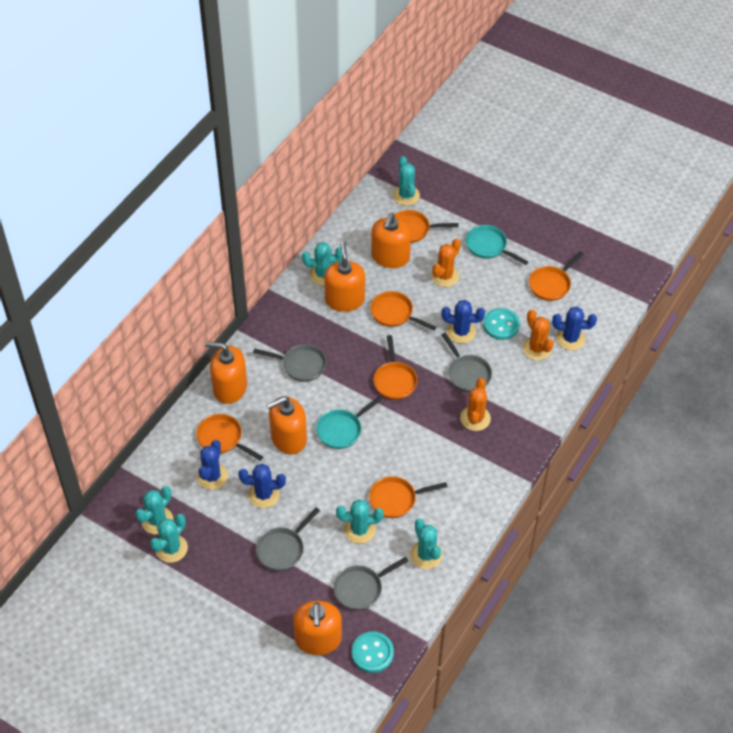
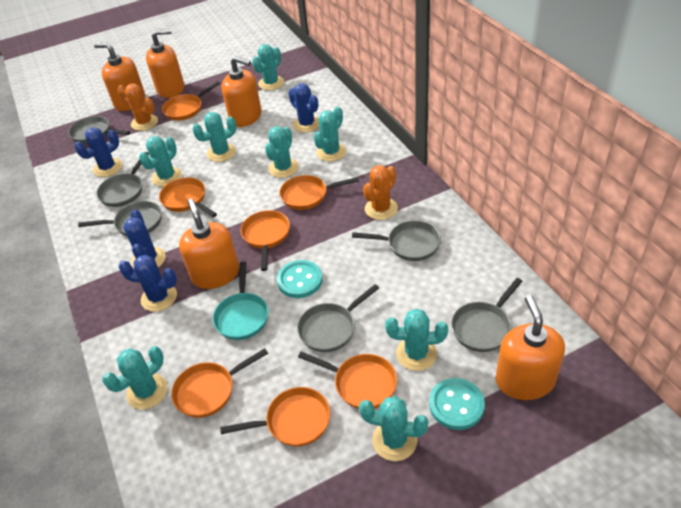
grey pan: [253,344,327,382] [256,507,320,571] [333,557,408,610] [441,332,492,392] = 4 -> [68,116,130,144] [78,201,162,236] [96,152,149,207] [297,284,379,352] [352,221,441,261] [451,278,523,352] = 6
orange cactus: [431,239,461,287] [460,378,491,431] [522,310,554,360] = 3 -> [118,84,158,131] [363,165,398,220] = 2
orange pan: [196,414,263,461] [369,476,447,518] [370,291,437,331] [373,335,418,400] [394,210,458,243] [529,251,584,301] = 6 -> [159,178,217,217] [162,81,220,121] [171,348,268,418] [220,387,330,447] [240,210,290,271] [279,175,359,210] [298,351,397,409] = 7
turquoise cactus: [135,486,173,534] [150,514,188,563] [302,242,342,285] [336,499,384,544] [393,156,420,206] [410,519,443,569] = 6 -> [102,346,167,409] [139,136,182,187] [192,112,237,162] [252,44,284,90] [265,126,299,178] [314,106,346,162] [359,396,428,461] [385,309,448,371] = 8
turquoise pan: [316,397,382,449] [466,225,528,265] = 2 -> [213,262,269,340] = 1

